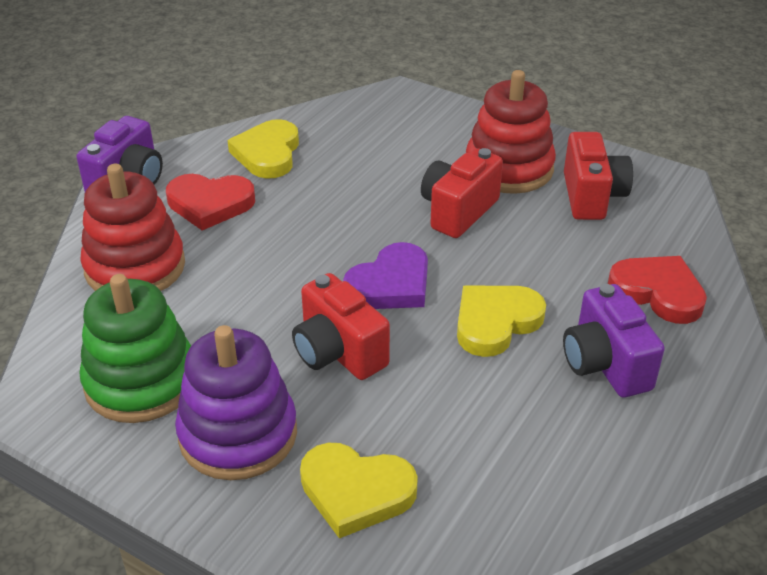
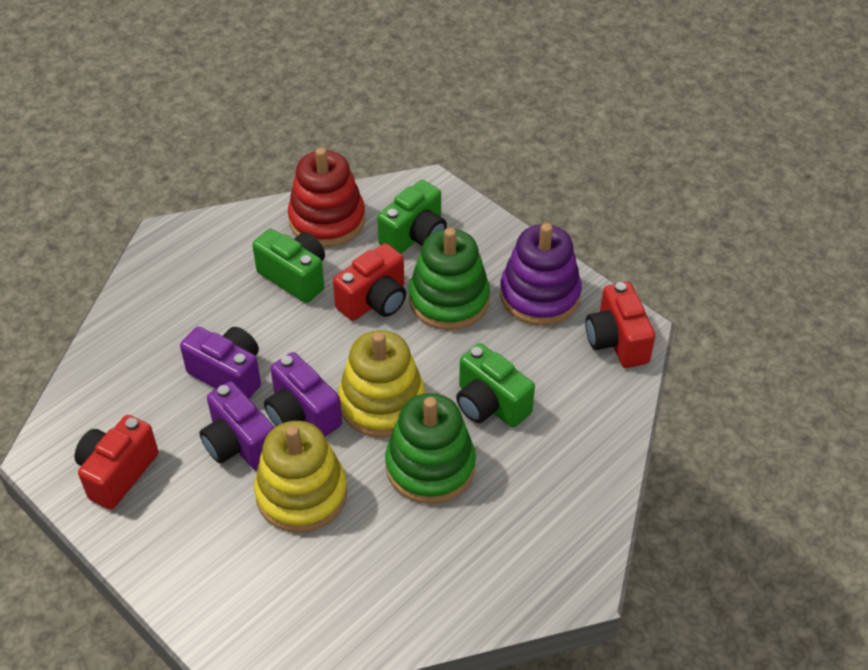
green camera: none = 0 -> [252,229,325,303] [377,180,447,254] [456,343,535,428] = 3
green stacking toy: [79,274,191,423] = 1 -> [385,393,476,504] [409,228,490,330] = 2
purple camera: [77,116,163,192] [563,284,665,398] = 2 -> [180,326,261,398] [199,381,275,470] [264,352,342,437] = 3
purple heart: [343,242,428,309] = 1 -> none = 0
red heart: [166,174,255,230] [608,256,707,324] = 2 -> none = 0
red stacking toy: [80,164,185,291] [466,70,556,194] = 2 -> [288,147,365,247] = 1
yellow heart: [227,119,299,179] [300,443,418,538] [457,286,546,357] = 3 -> none = 0
yellow stacking toy: none = 0 -> [254,421,347,533] [338,330,425,437] = 2

